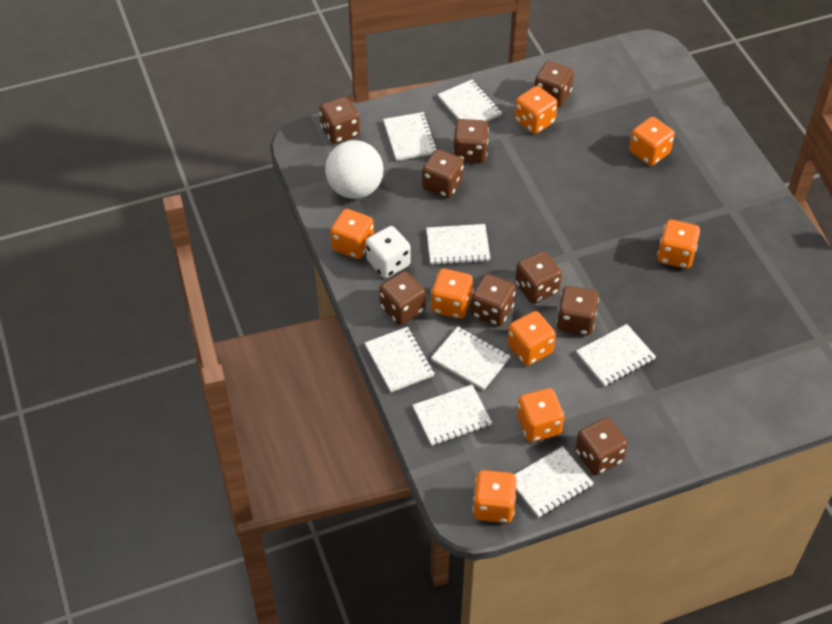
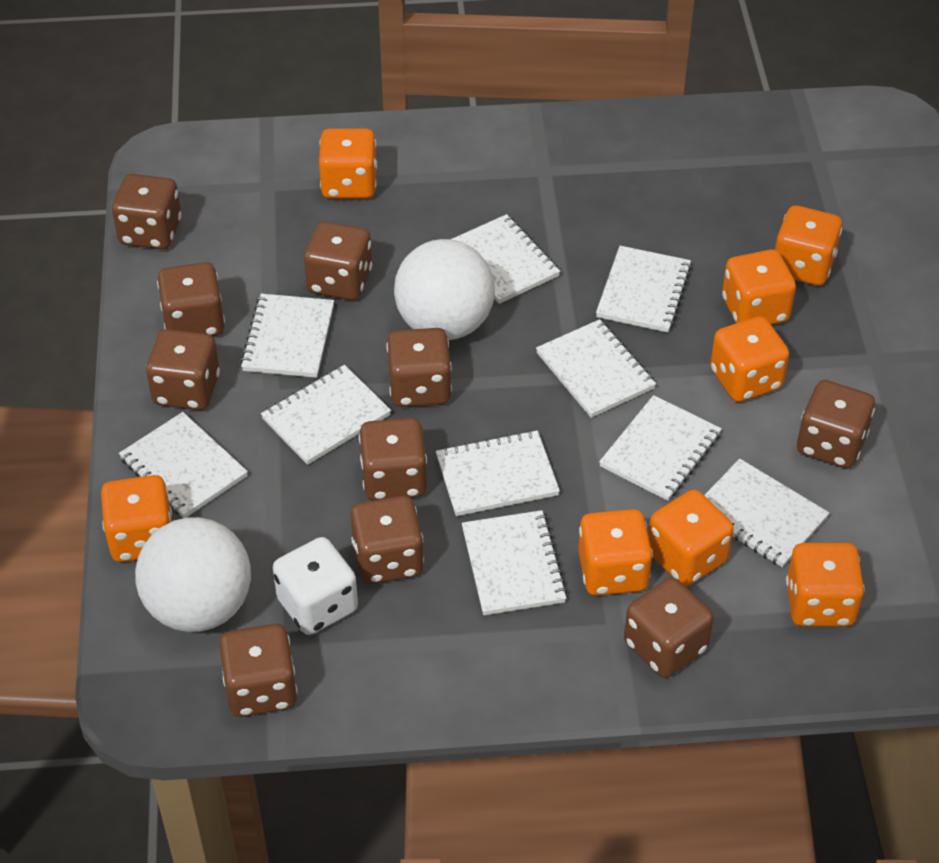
brown dice: [319,97,360,144] [379,271,426,325] [422,149,464,198] [453,119,489,163] [471,274,516,326] [515,251,562,303] [534,61,574,107] [557,286,599,335] [575,418,628,475] = 9 -> [112,174,182,249] [146,329,220,410] [157,262,225,336] [219,624,298,717] [304,221,372,300] [351,496,424,584] [359,418,427,500] [387,328,452,407] [624,577,714,678] [797,380,875,469] = 10
white ball: [325,140,384,199] = 1 -> [135,517,251,632] [394,239,495,340] = 2
white notebook: [365,327,435,392] [383,112,438,161] [413,385,492,446] [426,224,490,265] [431,327,510,390] [438,80,502,121] [515,446,594,518] [576,324,656,387] = 8 -> [119,412,248,518] [240,294,334,378] [261,365,391,465] [436,430,560,516] [451,214,560,304] [462,510,568,615] [536,319,656,418] [596,246,692,332] [599,395,722,501] [704,459,829,567] = 10

